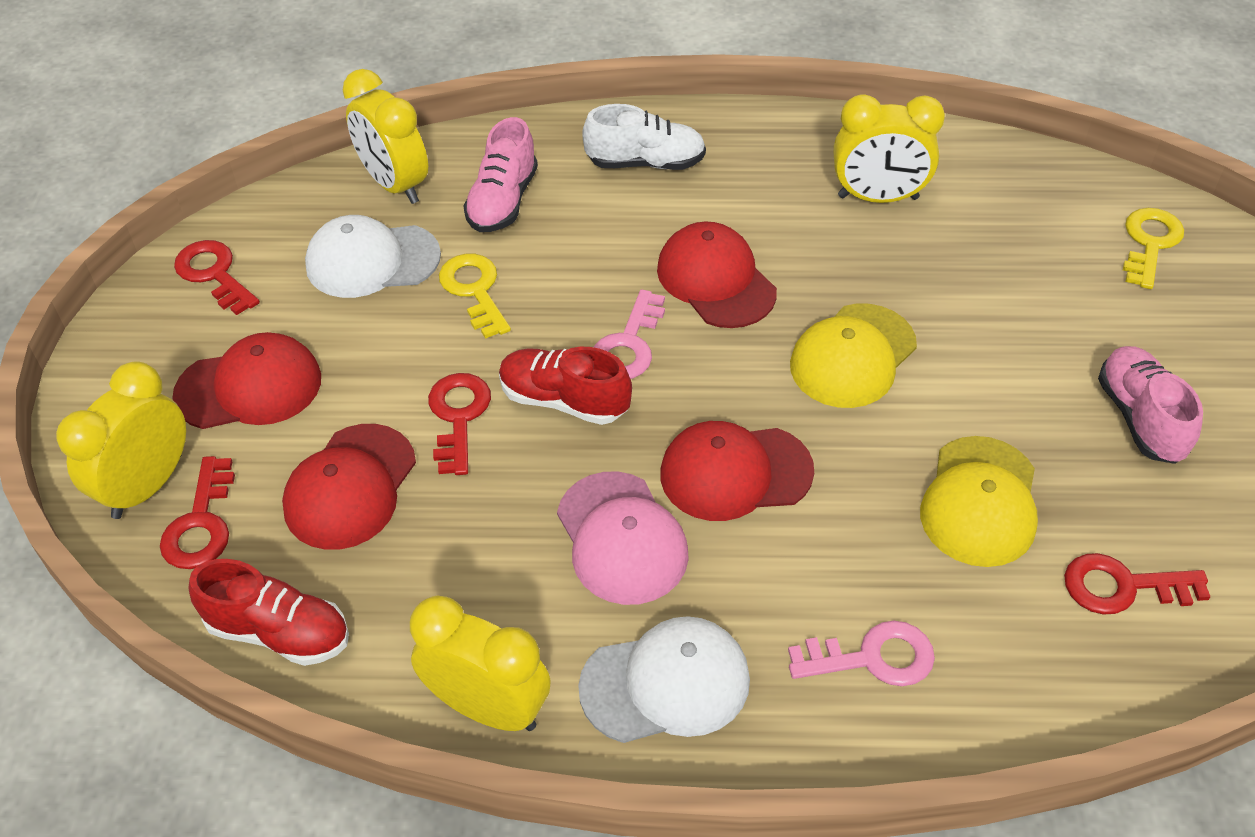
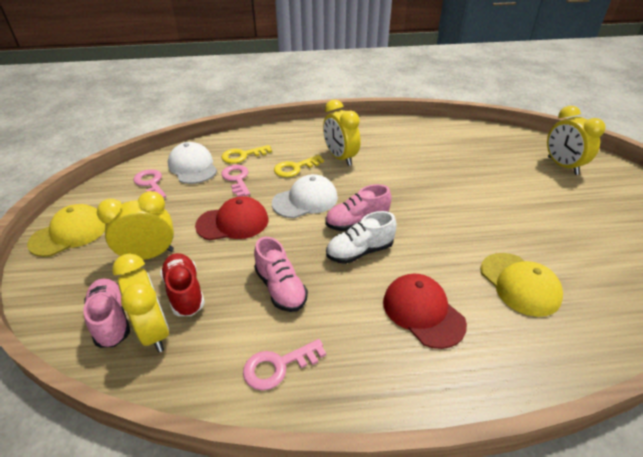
pink cap: [557,472,689,605] = 1 -> none = 0
pink key: [594,289,665,379] [788,621,935,686] = 2 -> [134,169,167,198] [221,165,250,197] [243,339,326,390] = 3
pink shoe: [463,117,538,232] [1098,346,1203,464] = 2 -> [84,278,130,348] [254,237,308,312] [325,184,392,231] = 3
red cap: [172,332,321,429] [282,424,416,550] [657,222,777,328] [660,421,814,521] = 4 -> [195,196,268,240] [383,274,467,349] = 2
red key: [160,456,235,569] [174,240,260,315] [428,373,491,475] [1064,553,1210,615] = 4 -> none = 0
red shoe: [189,559,349,666] [499,347,632,425] = 2 -> [160,253,205,316] = 1

